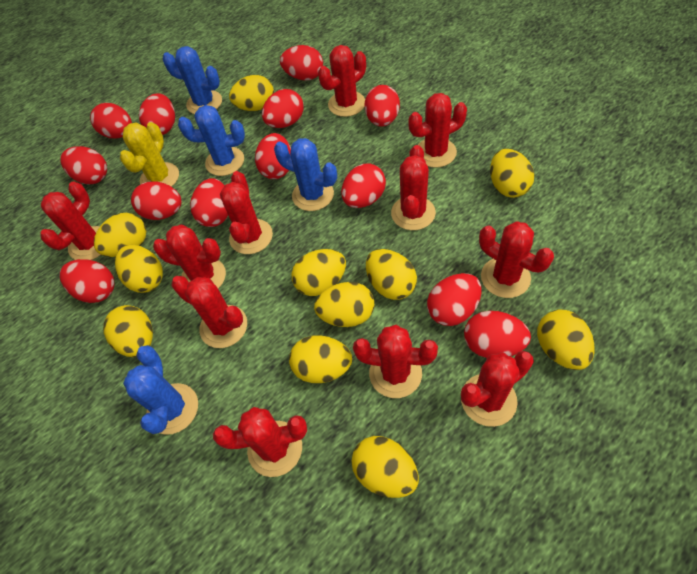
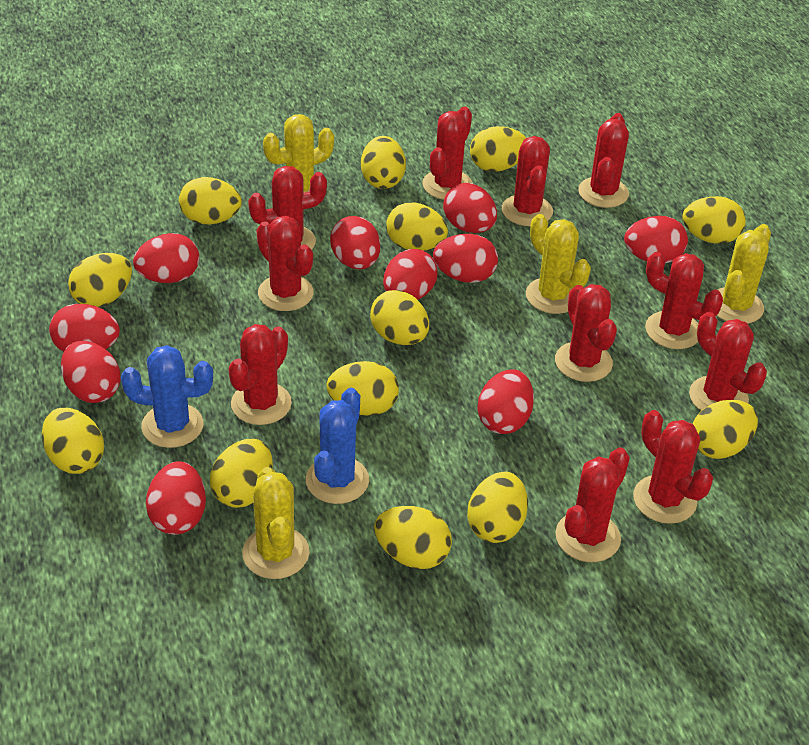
blue cactus: [123,345,198,435] [163,46,222,114] [178,105,245,176] [274,138,337,211] = 4 -> [121,345,213,448] [306,388,369,504] = 2
red egg: [60,259,114,303] [61,146,107,185] [90,103,132,138] [131,181,181,220] [139,93,175,135] [190,178,228,227] [255,133,291,179] [262,89,304,128] [280,45,323,81] [341,163,386,208] [364,85,400,127] [427,273,482,326] [464,311,531,358] = 13 -> [49,304,120,352] [61,341,120,403] [133,233,199,283] [146,461,206,535] [330,216,380,269] [383,249,438,300] [433,234,498,283] [443,183,497,233] [478,369,534,434] [624,216,688,263] = 10
yellow cactus: [120,122,179,187] = 1 -> [242,467,309,579] [263,114,334,193] [526,214,591,314] [717,224,771,324] = 4
yellow egg: [94,213,146,257] [103,305,153,357] [115,245,163,293] [229,75,274,111] [289,335,352,383] [292,249,346,296] [314,282,374,327] [352,436,419,498] [366,249,417,300] [490,149,534,198] [537,309,594,370] = 11 -> [42,408,104,474] [68,253,132,307] [179,177,242,225] [210,439,273,508] [326,361,399,416] [361,136,406,189] [370,290,429,345] [374,506,452,569] [386,202,448,251] [467,472,528,543] [470,126,526,172] [682,196,746,244] [693,400,758,459] = 13

